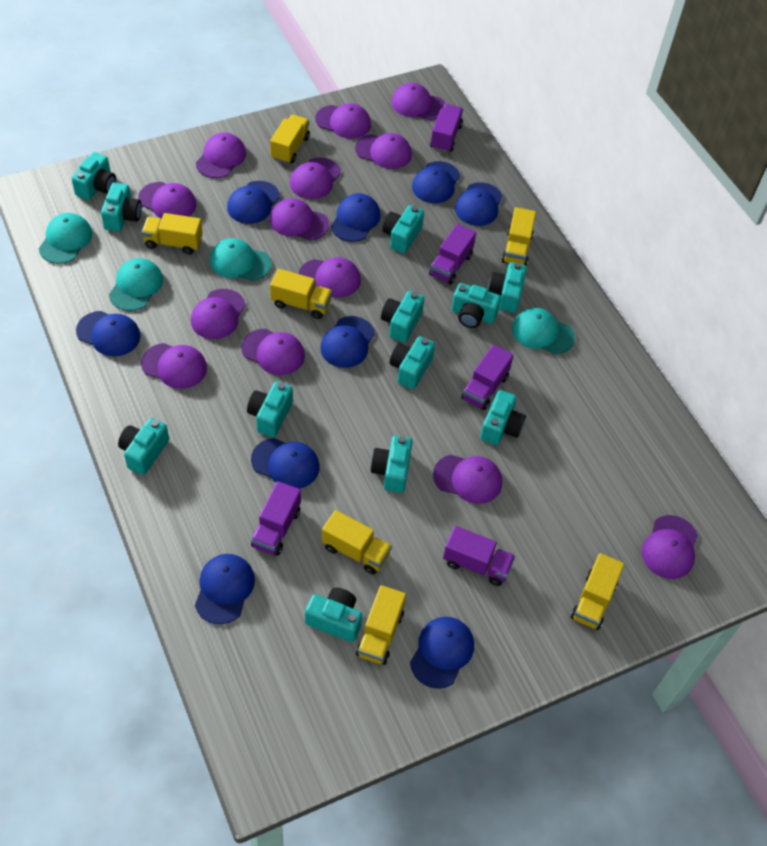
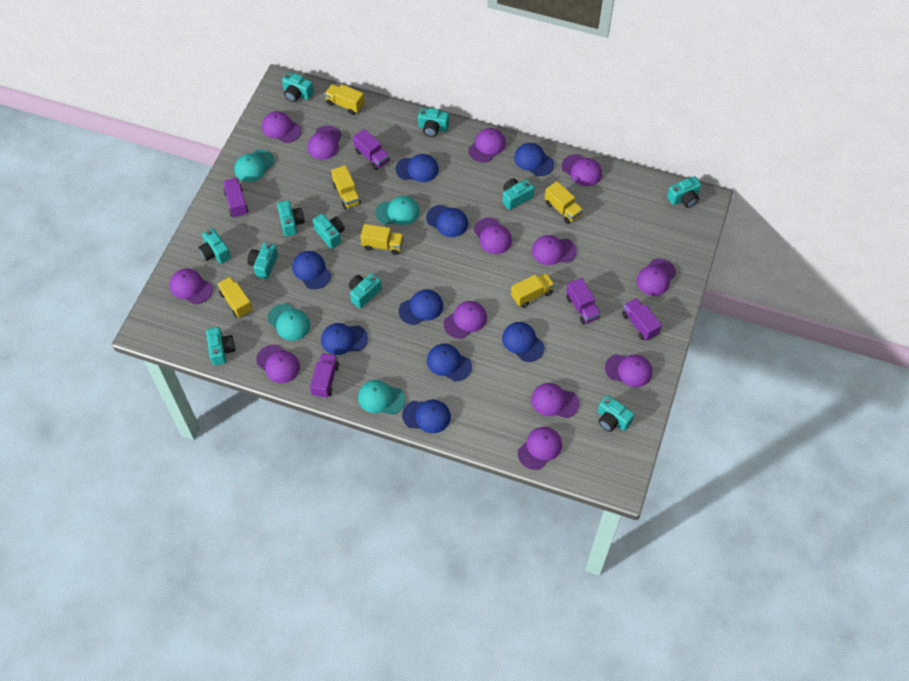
turquoise camera: [71,152,116,200] [101,183,142,232] [118,418,169,475] [247,381,293,437] [305,588,362,642] [371,435,412,493] [381,291,424,343] [382,205,424,254] [390,336,435,389] [452,283,501,328] [480,390,526,445] [488,262,527,313] = 12 -> [198,228,231,264] [206,327,235,366] [247,242,278,279] [277,200,305,237] [282,72,314,102] [313,213,345,249] [349,273,382,308] [418,108,449,137] [503,178,535,210] [598,395,634,432] [667,176,701,208] = 11
yellow truck: [141,213,203,255] [270,114,310,164] [270,269,332,319] [322,510,392,575] [356,585,406,665] [502,207,536,265] [571,553,624,630] = 7 -> [217,277,253,318] [325,84,364,115] [331,165,361,209] [360,224,404,255] [511,273,555,308] [545,181,583,224] = 6

